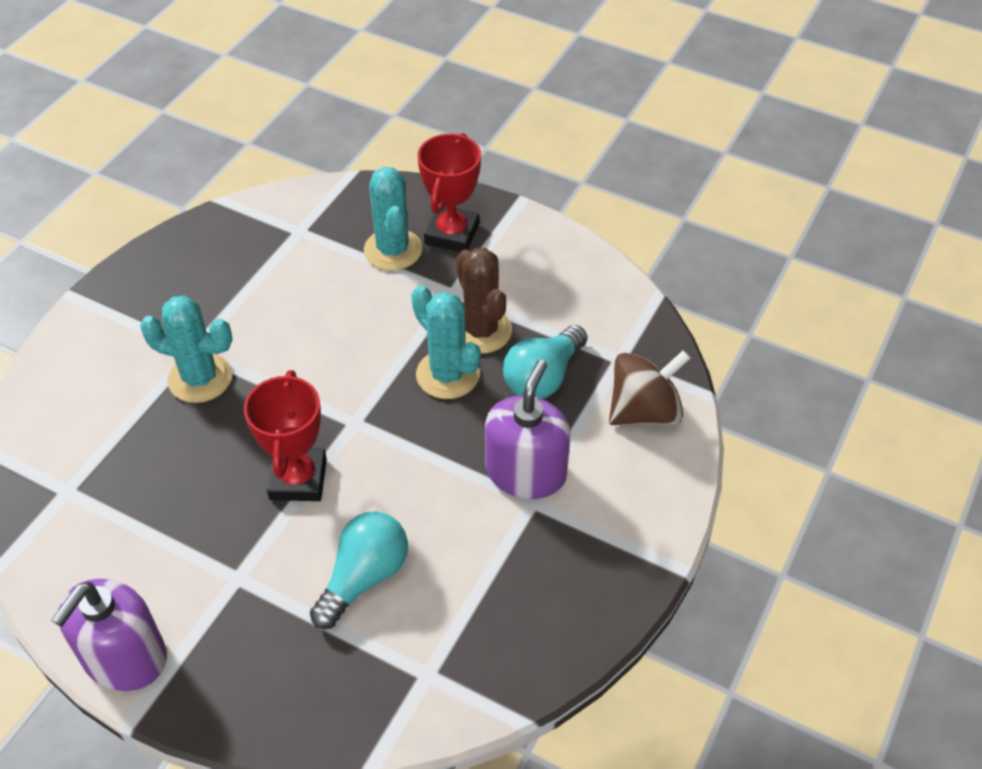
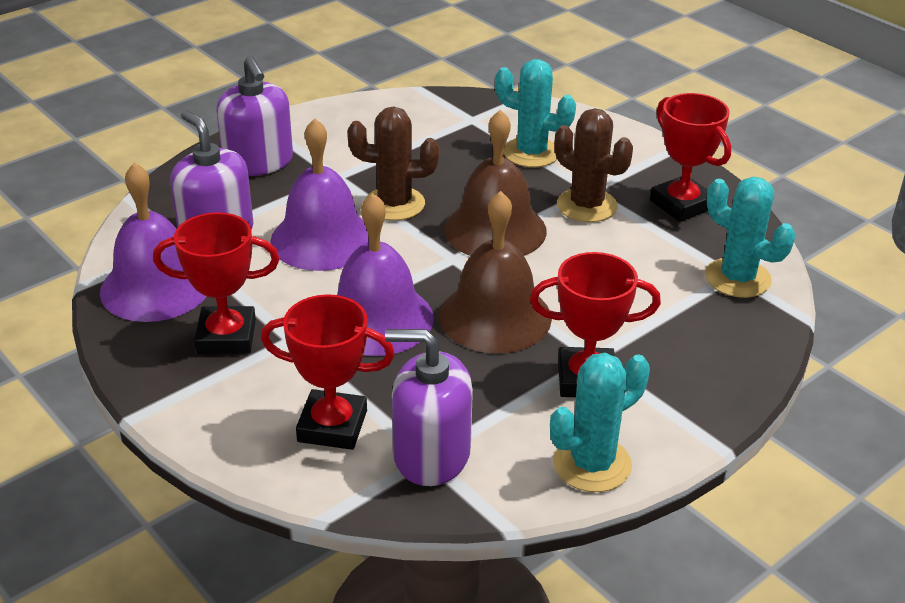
brown bell: none = 0 -> [439,191,552,353] [444,110,547,256] = 2
brown cactus: [456,248,512,354] = 1 -> [347,107,439,221] [555,108,633,222] = 2
brown spinning top: [609,350,691,425] = 1 -> none = 0
purple bell: none = 0 -> [100,163,207,322] [270,118,369,271] [337,193,434,356] = 3
purple soap dispenser: [51,579,167,691] [485,360,571,499] = 2 -> [170,110,253,230] [216,56,293,176] [385,329,473,486] = 3
red trophy: [244,370,327,501] [418,133,481,252] = 2 -> [153,212,280,354] [261,294,395,450] [530,252,661,397] [650,93,731,222] = 4
turquoise light bulb: [310,512,408,629] [503,325,587,399] = 2 -> none = 0

